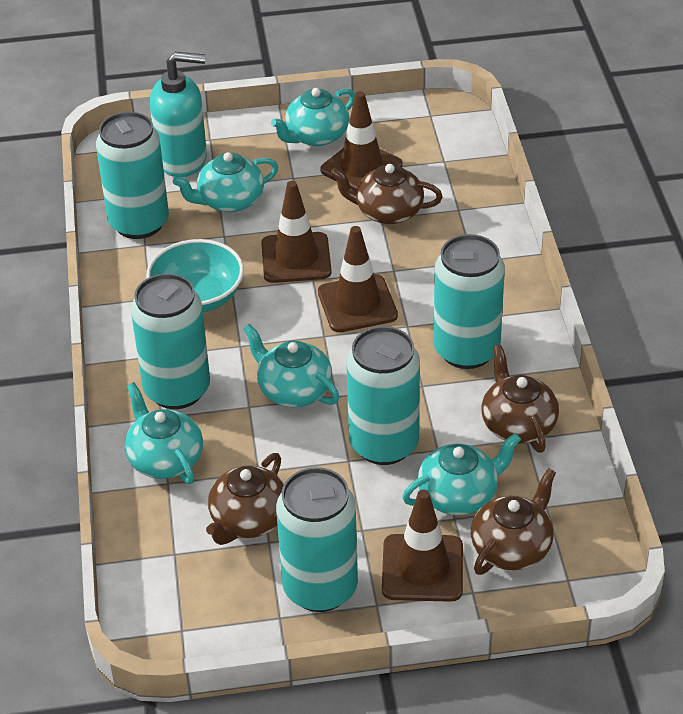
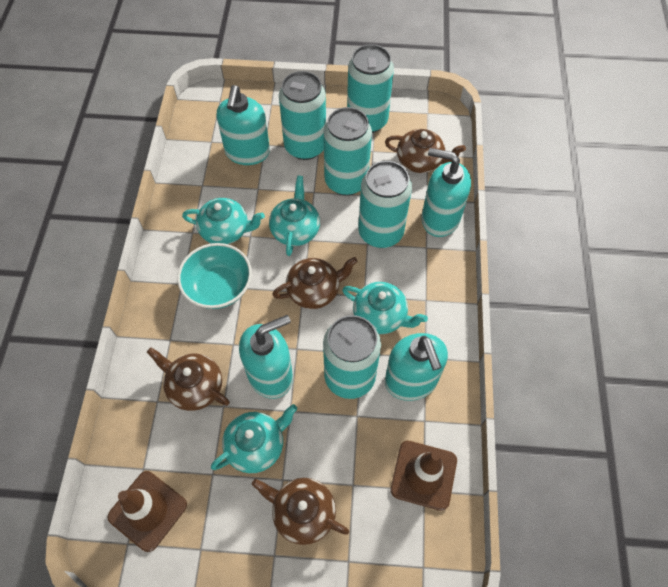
brown traffic cone: [261,181,332,283] [318,226,398,332] [320,91,403,189] [382,490,463,602] = 4 -> [107,471,187,552] [390,441,457,511] = 2
turquoise soap dispenser: [150,52,207,177] = 1 -> [217,85,270,165] [239,315,293,399] [385,333,448,401] [421,148,471,237] = 4
turquoise teapot: [125,382,203,484] [173,152,278,212] [243,324,339,407] [271,88,355,146] [402,433,521,515] = 5 -> [182,198,265,244] [211,404,297,473] [269,176,320,256] [342,282,428,334] = 4

